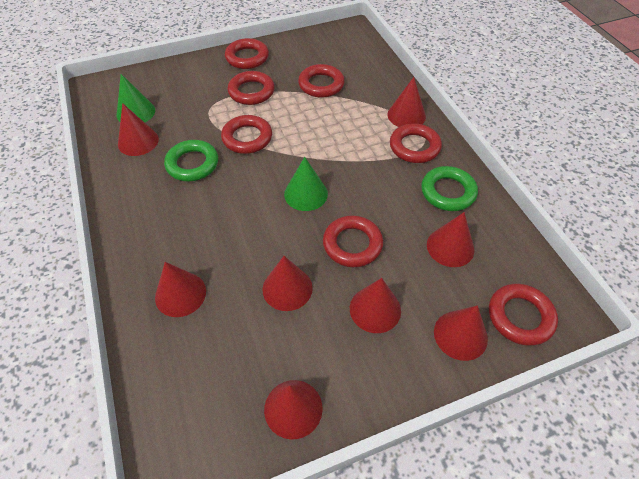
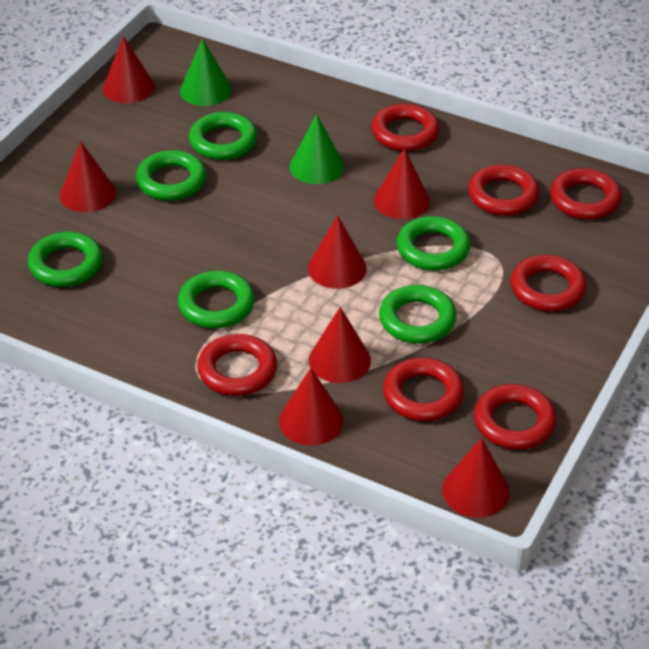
green ring: [164,140,218,181] [421,166,478,211] = 2 -> [28,231,103,287] [136,150,206,201] [178,271,255,328] [189,112,257,160] [379,285,457,344] [397,216,471,271] = 6
red cone: [118,103,159,156] [155,262,206,317] [262,256,313,311] [264,380,323,439] [350,278,401,333] [387,77,426,127] [427,212,475,267] [434,305,488,361] = 8 -> [60,141,116,212] [103,36,155,103] [279,368,344,446] [308,215,367,289] [309,307,371,383] [374,148,430,219] [442,438,510,518] = 7

